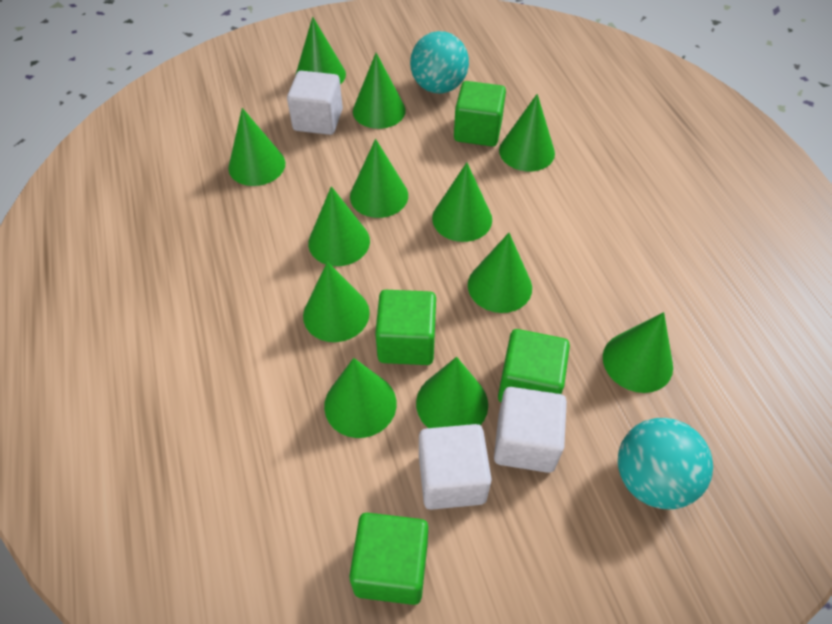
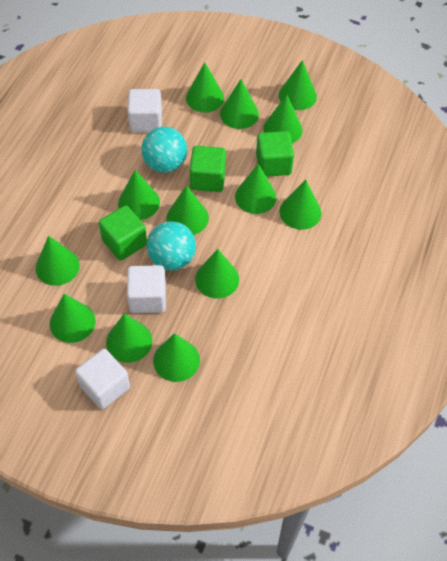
green cone: [228,108,285,186] [295,17,346,85] [303,262,370,342] [308,186,370,266] [324,358,397,438] [350,139,408,218] [353,53,406,129] [416,357,488,428] [432,163,492,242] [468,233,532,313] [499,94,555,171] [603,312,673,393] = 12 -> [35,236,80,286] [50,294,96,343] [106,314,153,363] [118,170,160,220] [153,333,200,382] [167,185,209,235] [186,62,224,113] [195,249,239,298] [220,79,259,129] [235,164,276,214] [263,95,303,143] [279,60,317,110] [280,180,321,230] = 13
green cube: [349,513,428,605] [375,290,436,365] [454,81,506,146] [498,329,570,402] = 4 -> [99,205,147,261] [190,146,226,192] [256,131,294,177] = 3

